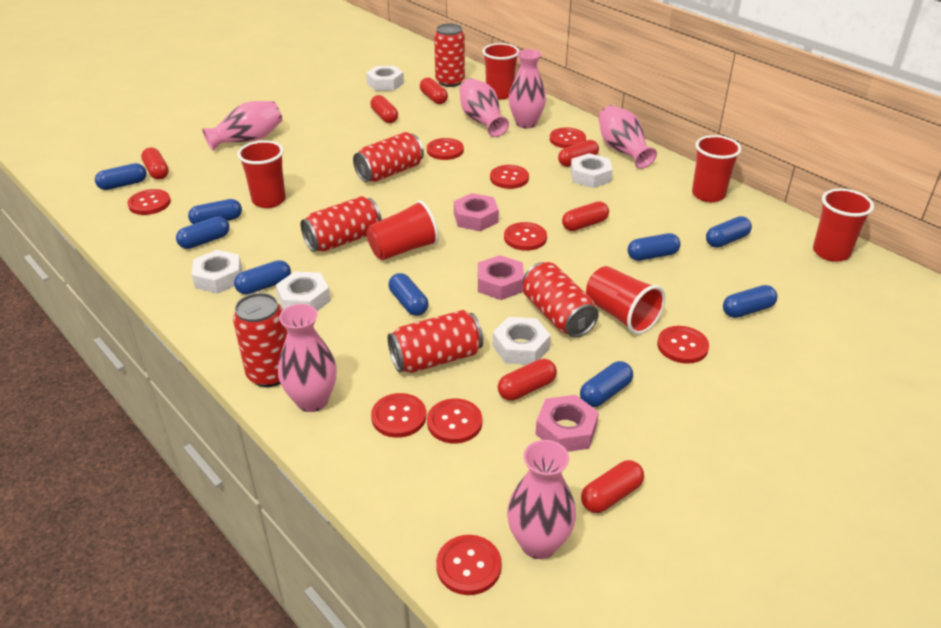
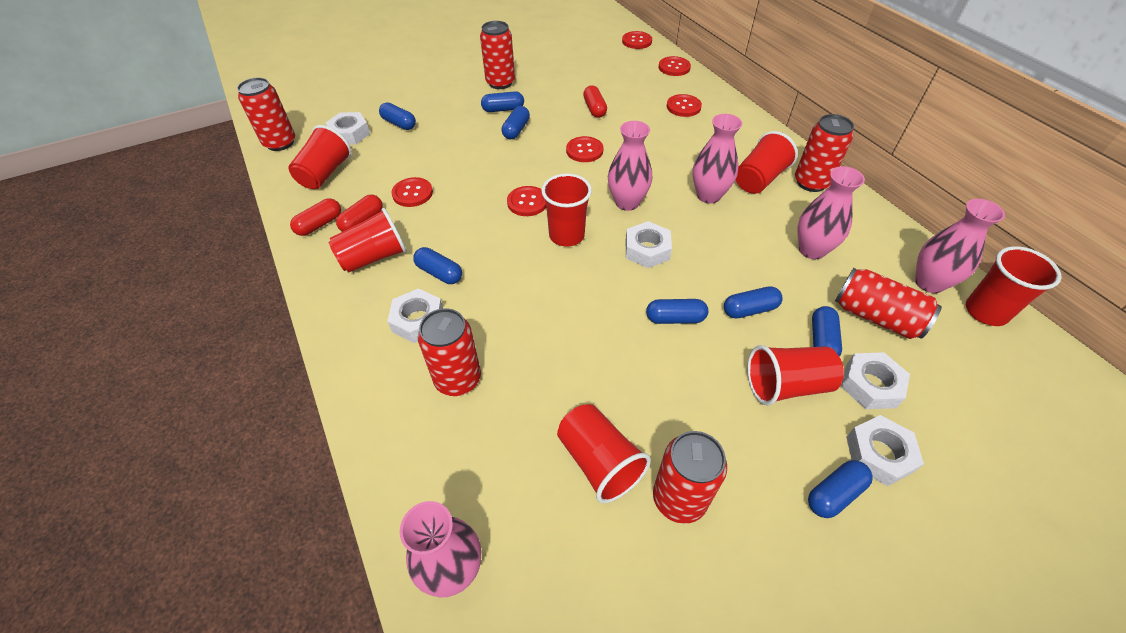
blue capsule: [95,163,147,190] [176,216,229,249] [188,199,242,224] [234,260,291,295] [388,273,428,316] [580,361,633,407] [628,233,681,261] [706,216,752,248] [723,285,778,318] = 9 -> [379,102,416,130] [413,247,462,284] [481,91,524,112] [502,106,530,139] [646,299,708,324] [724,286,783,319] [808,460,873,518] [812,306,842,357] = 8
pink nut: [454,193,499,231] [478,255,524,300] [536,395,599,452] = 3 -> none = 0
pink vase: [202,101,282,151] [278,304,337,412] [460,78,509,137] [507,440,576,559] [509,49,546,128] [598,105,657,169] = 6 -> [400,501,481,597] [608,121,652,211] [693,114,742,203] [797,166,865,259] [915,199,1005,293] = 5
red button: [127,189,171,215] [371,393,426,438] [427,138,464,160] [427,399,482,443] [436,535,501,595] [490,165,529,189] [504,222,547,251] [550,127,586,148] [657,326,709,364] = 9 -> [391,177,433,207] [507,186,546,216] [566,136,603,162] [622,31,652,49] [658,56,691,76] [667,94,702,117] = 6
red capsule: [141,147,169,180] [370,95,398,123] [420,77,448,104] [498,359,557,401] [558,140,599,167] [562,201,609,231] [581,460,644,513] = 7 -> [290,199,341,236] [336,195,383,232] [583,85,607,118] = 3
red cup: [237,140,286,208] [366,200,439,260] [482,43,519,100] [586,266,665,334] [692,135,742,202] [813,188,874,262] = 6 -> [288,125,352,189] [328,208,407,272] [541,173,592,247] [557,404,651,503] [736,131,798,194] [747,345,844,405] [966,246,1062,326] = 7

